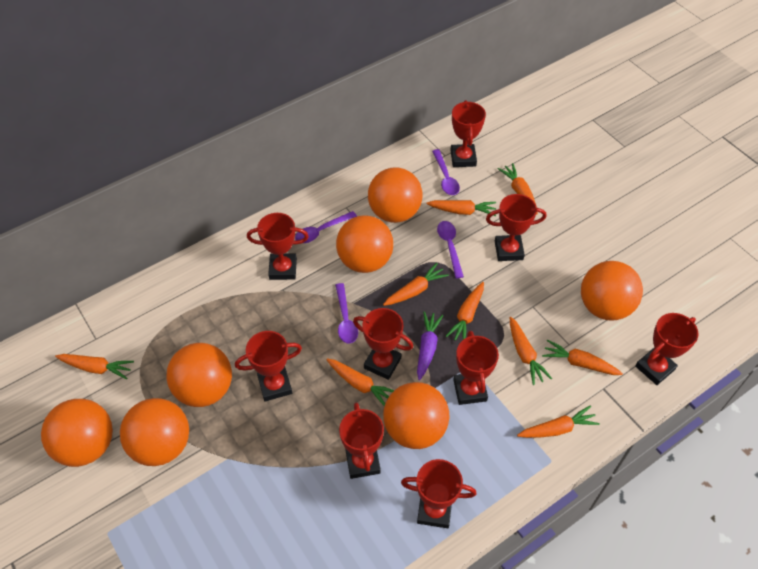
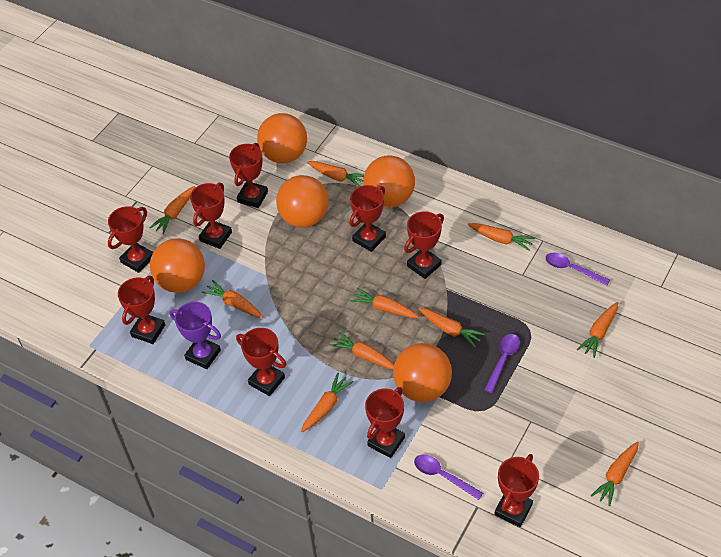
orange ball: [41,399,113,467] [120,398,189,466] [166,343,232,407] [336,215,393,273] [368,167,423,223] [383,382,449,449] [581,261,643,321] = 7 -> [150,238,205,293] [257,113,307,164] [276,175,329,228] [363,155,415,207] [393,343,452,402] = 5
orange carrot: [55,354,134,379] [327,358,394,406] [383,263,449,306] [427,200,496,216] [445,282,484,341] [498,163,538,214] [510,317,552,385] [517,405,600,438] [542,339,623,375] = 9 -> [149,186,195,234] [202,280,263,318] [301,373,354,432] [307,161,364,187] [330,331,394,369] [350,287,419,318] [418,308,485,348] [468,223,535,251] [577,302,618,358] [591,441,639,506] = 10
purple carrot: [417,311,443,380] = 1 -> none = 0
purple spoon: [295,211,357,243] [335,283,358,343] [432,149,460,195] [437,221,464,278] = 4 -> [414,454,483,500] [484,334,520,393] [546,252,610,286] = 3
purple trophy: none = 0 -> [170,302,221,369] = 1

